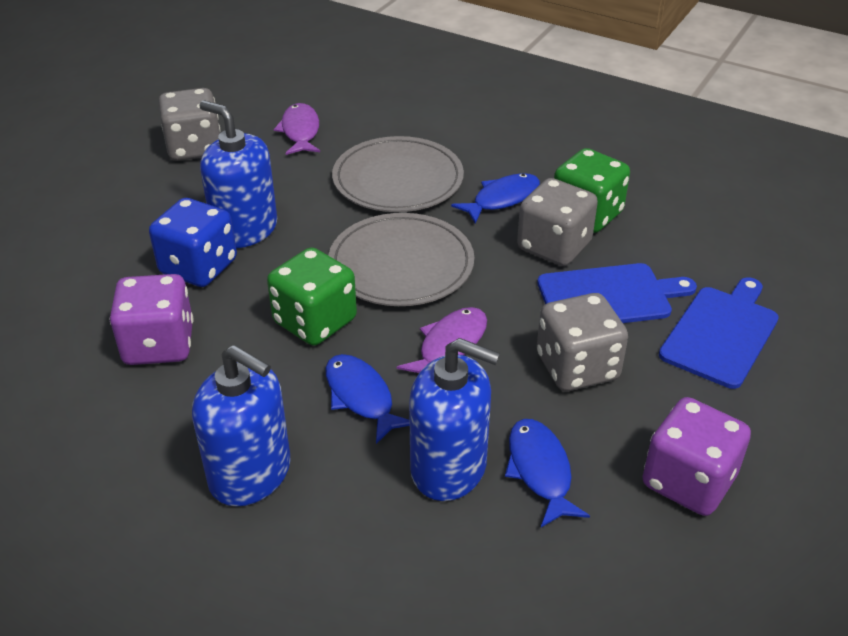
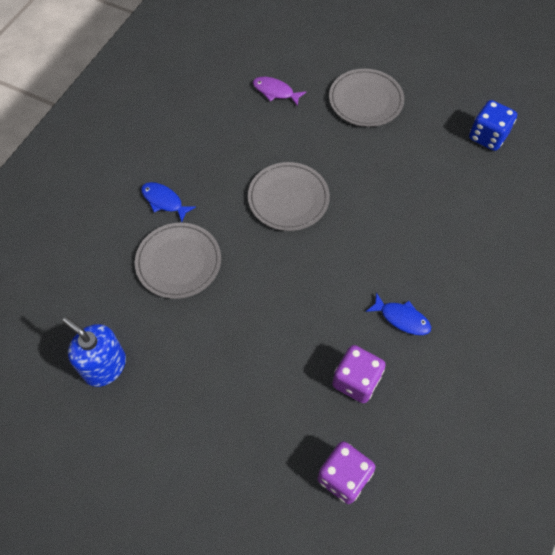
blue cutting board: [537,263,697,323] [659,277,779,389] = 2 -> none = 0
blue fish: [325,354,410,444] [451,173,540,223] [505,419,590,527] = 3 -> [141,182,196,222] [366,292,431,335] = 2
blue soap dispenser: [192,345,291,506] [199,100,277,248] [409,338,500,501] = 3 -> [63,317,126,387] = 1
green dice: [267,247,357,346] [554,148,630,233] = 2 -> none = 0
grey dice: [158,88,220,161] [517,178,598,266] [537,293,628,391] = 3 -> none = 0
grey plate: [328,213,474,306] [332,136,464,212] = 2 -> [135,223,221,299] [248,162,330,231] [329,69,404,127] = 3
purple fish: [273,103,320,155] [396,307,487,373] = 2 -> [253,77,306,106] = 1

